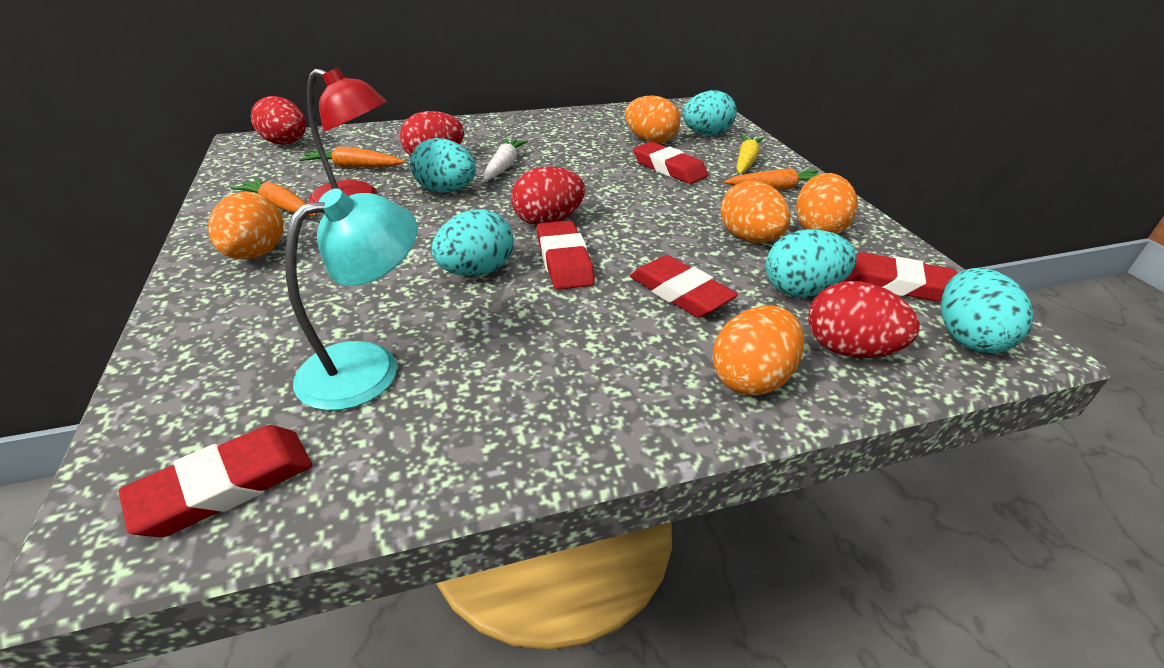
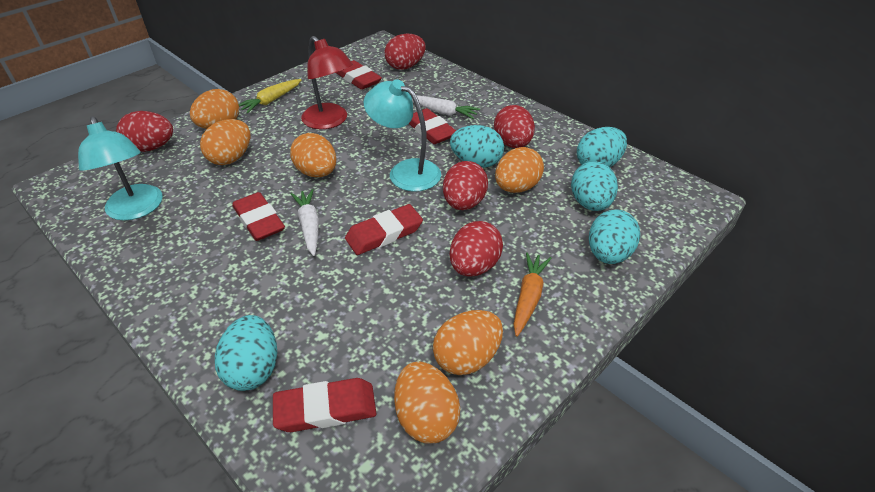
orange carrot: [231,178,317,216] [299,146,405,167] [724,168,819,190] = 3 -> [513,252,552,337] = 1
orange egg: [208,192,284,260] [625,95,680,144] [712,306,804,396] [720,181,791,243] [796,173,858,234] = 5 -> [190,89,239,129] [200,119,250,165] [290,133,336,177] [394,362,460,444] [433,310,503,375] [495,147,544,193] = 6
red egg: [251,96,306,145] [400,111,464,156] [511,166,585,225] [808,281,920,358] = 4 -> [116,111,173,152] [385,34,426,70] [443,161,488,210] [450,221,503,277] [494,105,535,148] = 5
turquoise lamp: [285,188,418,411] = 1 -> [78,117,163,221] [364,79,441,192] = 2
white carrot: [484,138,528,181] = 1 -> [291,189,319,256] [412,95,480,119] = 2

